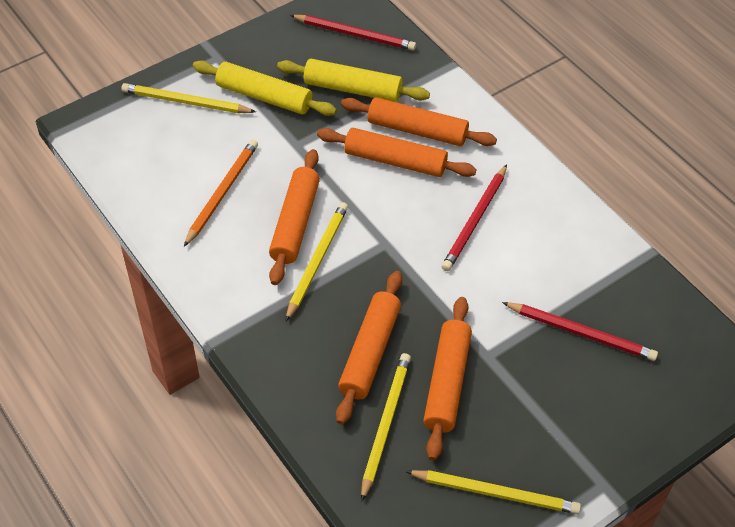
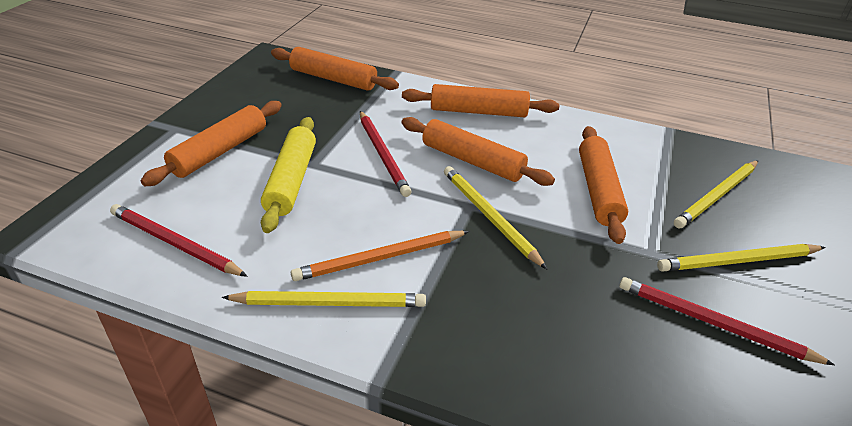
yellow rolling pin: [193,61,337,116] [277,59,430,102] = 2 -> [261,117,316,233] = 1

